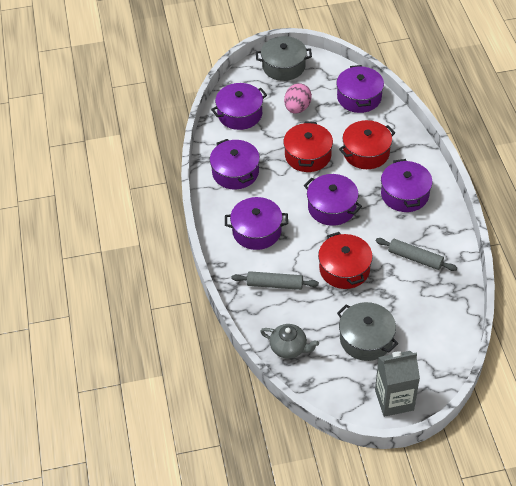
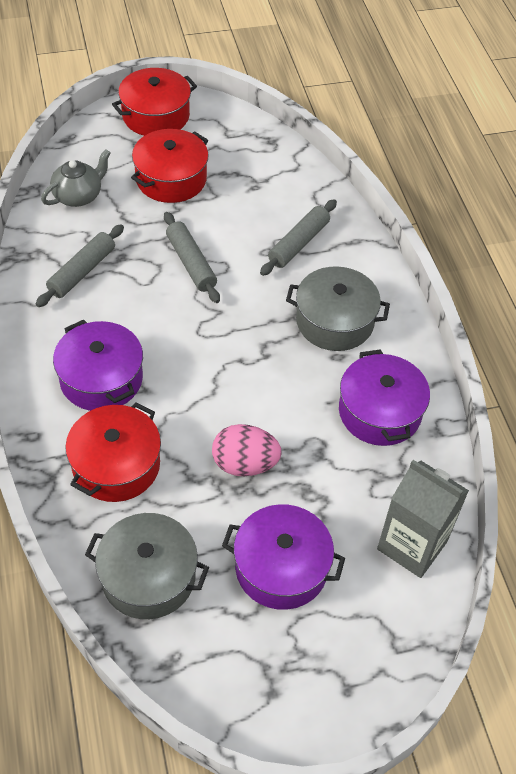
grey rolling pin: [232,271,319,290] [376,238,457,271] = 2 -> [36,224,124,307] [164,212,220,303] [260,199,337,276] = 3
purple pot: [210,139,260,189] [211,83,267,130] [225,197,288,250] [304,174,362,226] [336,65,384,113] [381,159,433,212] = 6 -> [53,320,143,411] [222,504,345,610] [339,349,430,446] = 3

